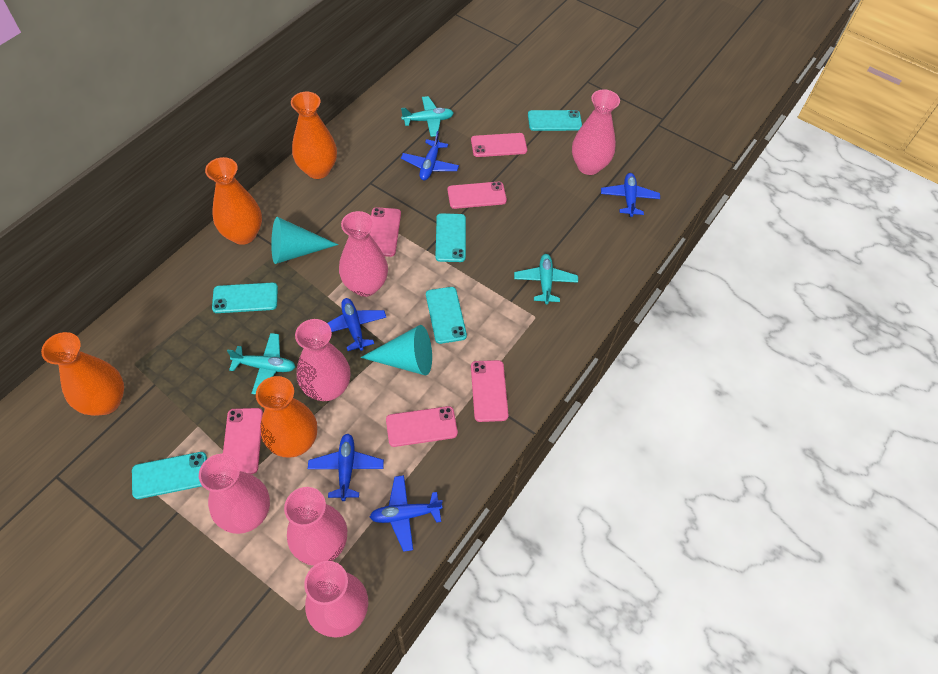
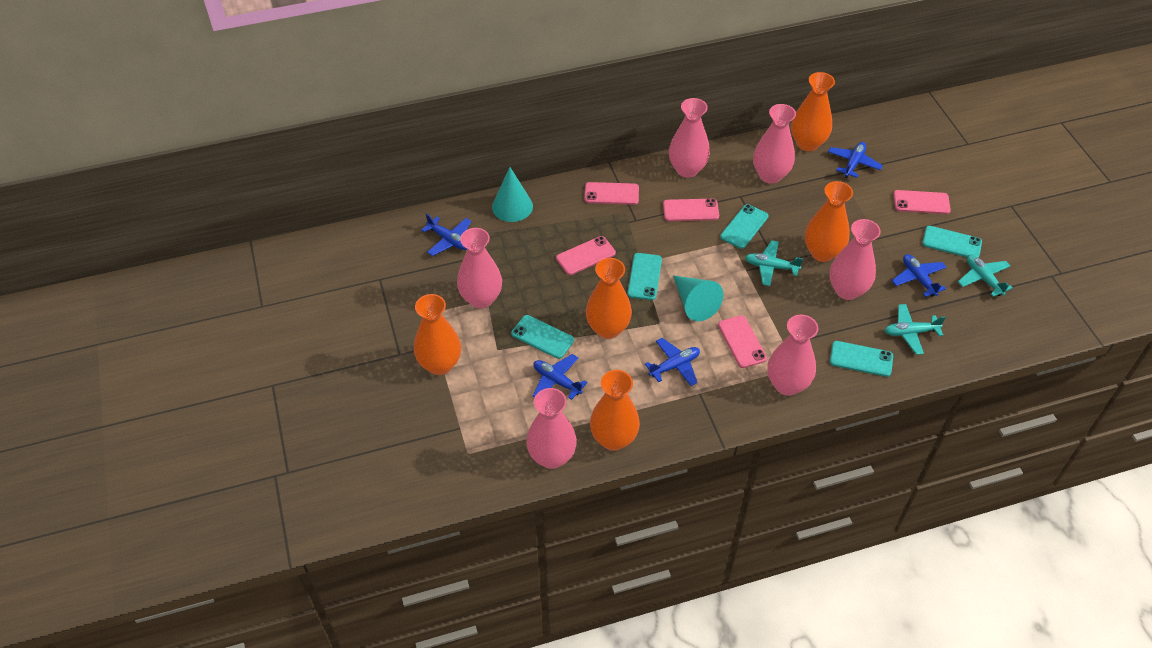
orange vase: [41,332,124,416] [205,157,262,245] [256,376,317,458] [291,92,337,179] = 4 -> [414,294,461,375] [586,258,632,339] [590,370,640,451] [791,72,835,151] [805,181,853,262] = 5
pink phone: [223,408,263,474] [369,207,401,257] [386,406,458,447] [447,181,507,209] [471,133,527,157] [471,360,508,422] = 6 -> [556,236,616,275] [585,182,639,205] [663,199,719,221] [718,315,767,368] [893,190,951,214] = 5

